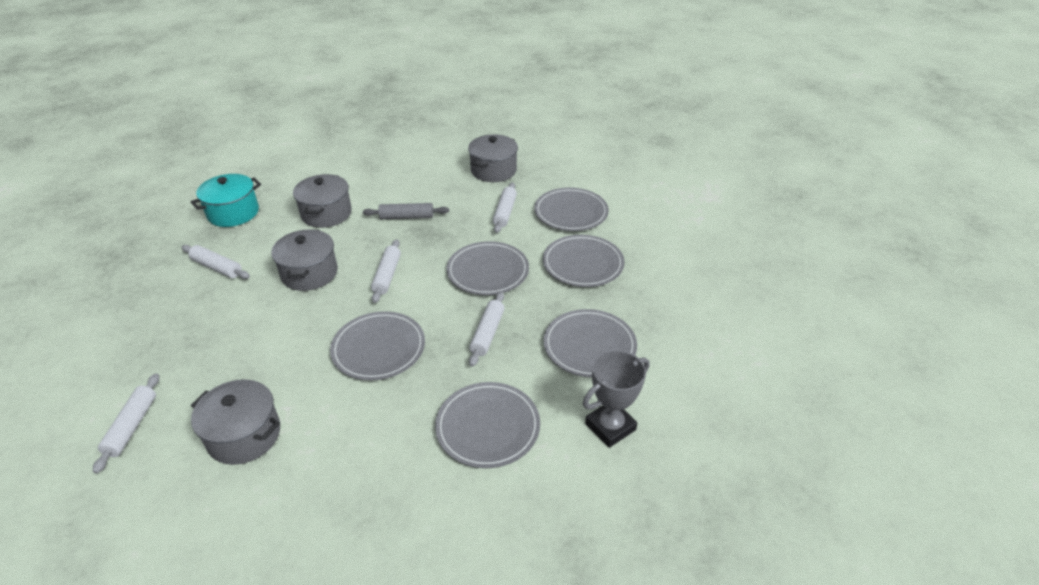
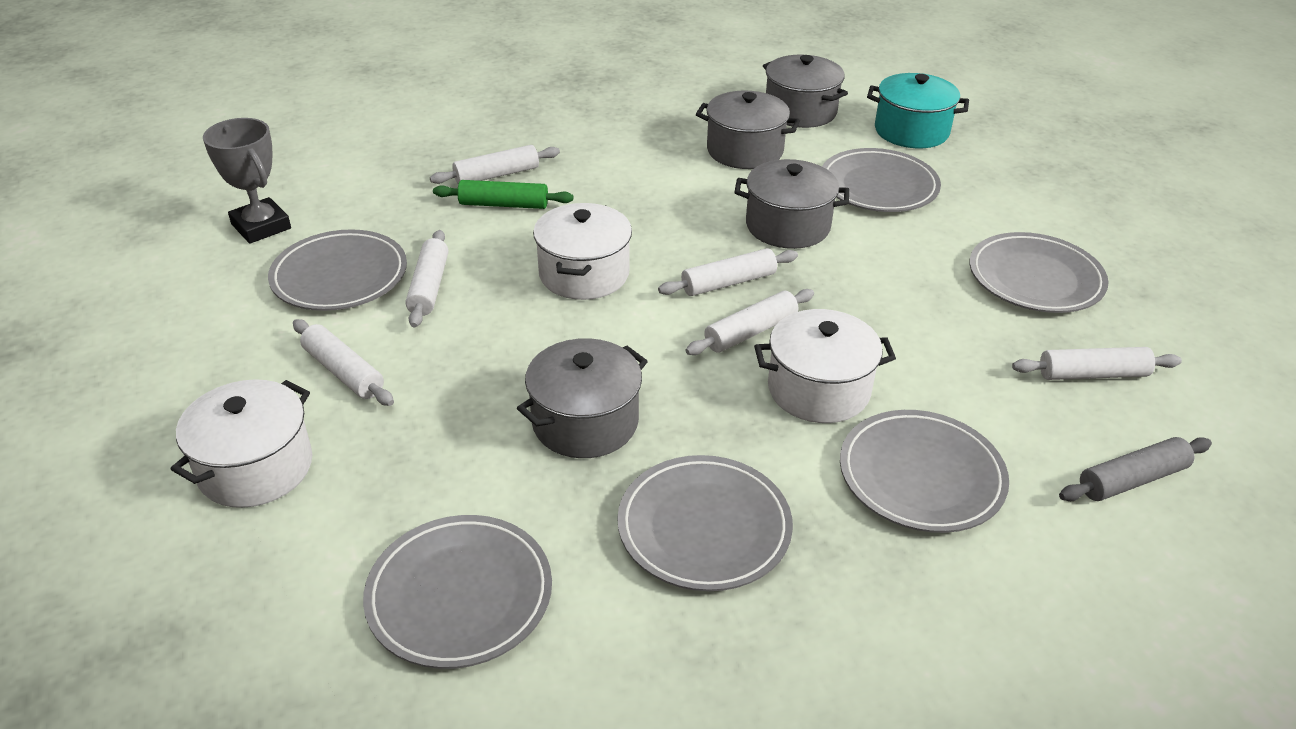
green rolling pin: none = 0 -> [433,180,573,209] = 1
white pot: none = 0 -> [171,379,312,508] [533,203,632,300] [754,309,896,423] = 3
white rolling pin: [93,374,159,474] [182,245,250,279] [371,239,401,303] [469,292,505,367] [493,183,517,233] = 5 -> [293,319,394,406] [405,230,449,328] [430,145,560,184] [658,248,798,296] [686,289,814,355] [1012,347,1182,380] = 6

